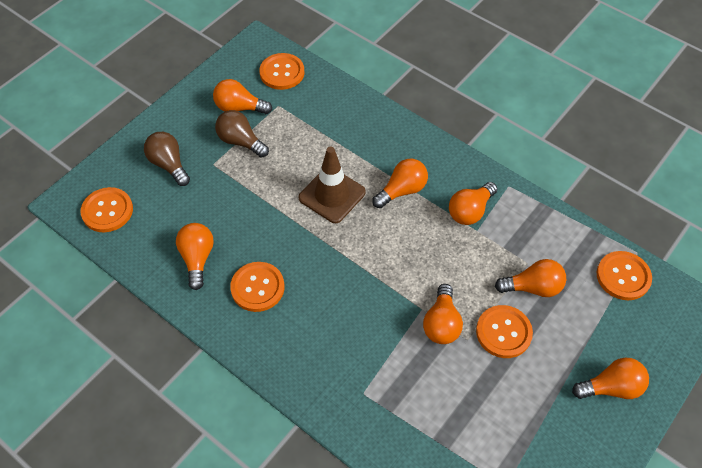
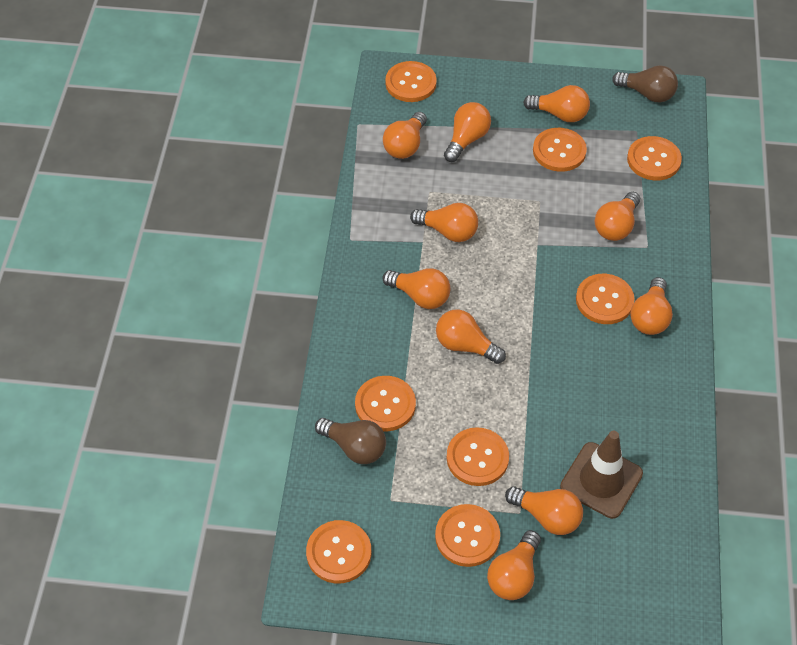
orange button: [81,187,133,232] [230,262,285,312] [259,53,305,90] [476,305,533,358] [597,251,652,300] = 5 -> [306,520,371,584] [355,376,416,432] [385,61,437,102] [435,504,500,567] [447,427,509,486] [533,128,587,172] [576,274,635,324] [627,136,682,181] = 8
orange light bulb: [176,223,214,290] [213,79,272,114] [372,158,428,208] [423,284,463,344] [449,182,497,225] [495,259,566,297] [572,358,649,399] = 7 -> [382,268,451,309] [383,112,427,159] [410,203,478,242] [436,309,506,364] [444,102,491,162] [487,530,541,600] [505,486,583,535] [523,85,590,122] [595,192,640,241] [630,277,673,335] = 10

